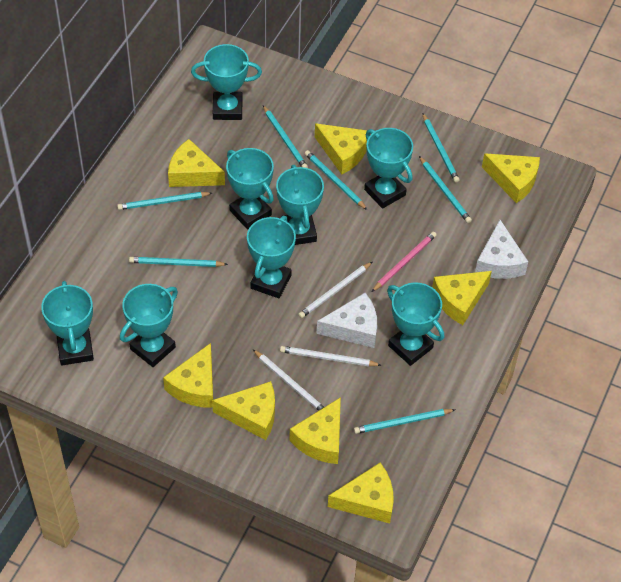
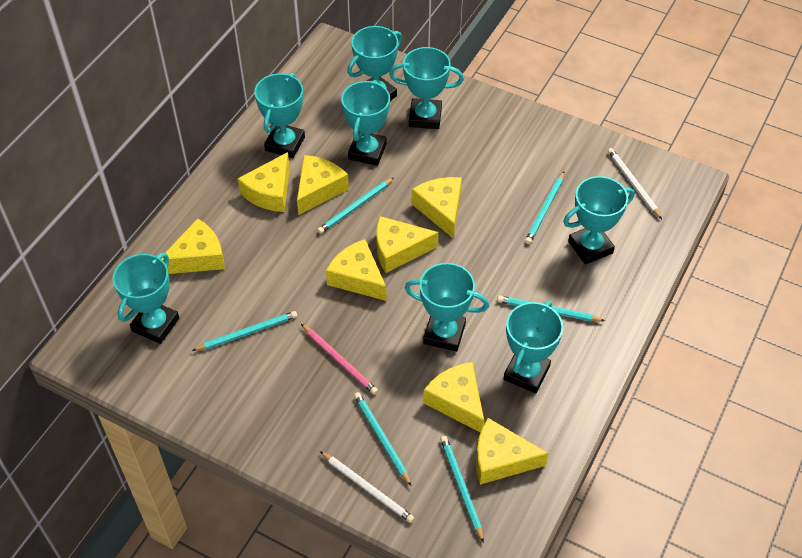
turquoise pencil: [117,192,212,210] [129,257,228,267] [263,105,308,168] [305,150,367,210] [354,409,456,434] [419,156,472,223] [423,114,460,183] = 7 -> [192,311,297,351] [317,178,394,234] [354,392,411,486] [440,436,484,543] [497,295,605,321] [525,171,565,244] = 6
white cheese: [317,293,377,348] [475,220,528,279] = 2 -> none = 0
white pencil: [253,349,324,411] [280,346,381,366] [298,262,372,318] = 3 -> [320,451,414,523] [608,148,662,219] = 2

